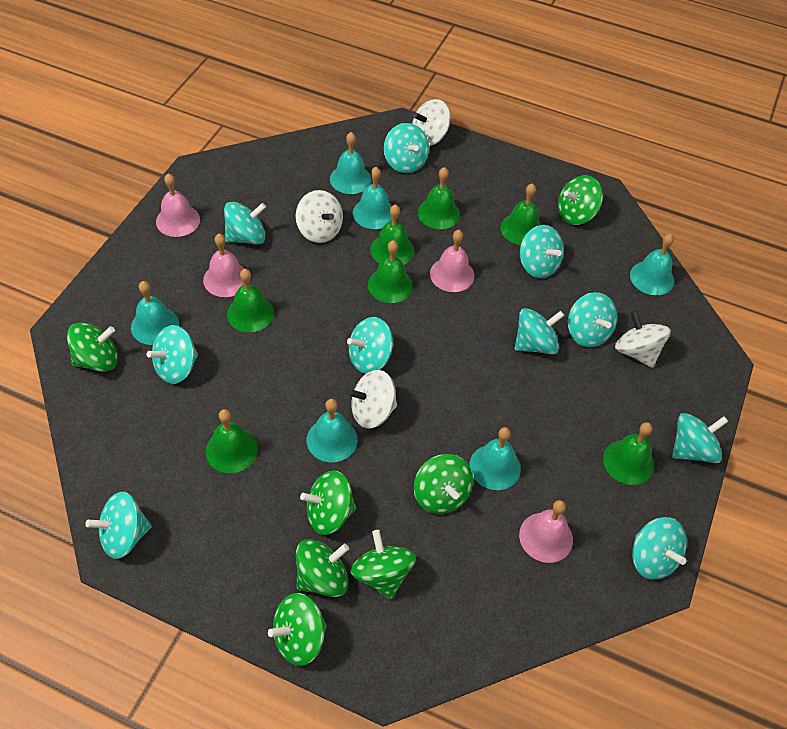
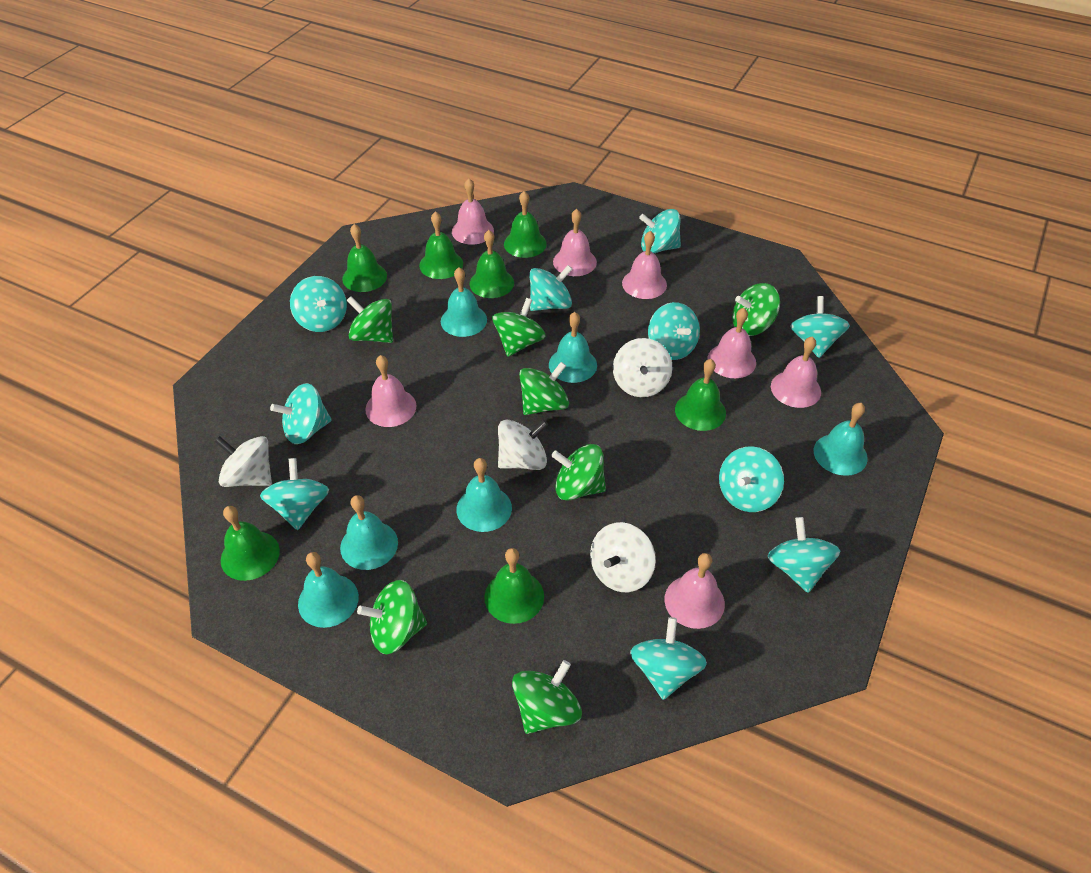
pink bell: [156,173,200,237] [203,234,245,297] [430,230,474,292] [519,500,573,563] = 4 -> [365,355,416,427] [452,178,494,245] [553,209,597,276] [622,231,667,299] [665,553,725,629] [707,308,756,378] [771,336,821,408] = 7

